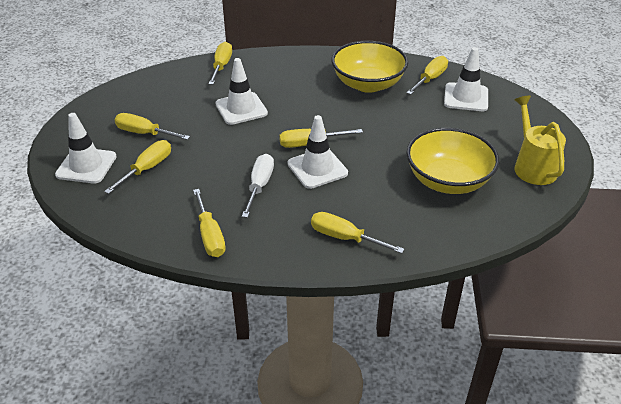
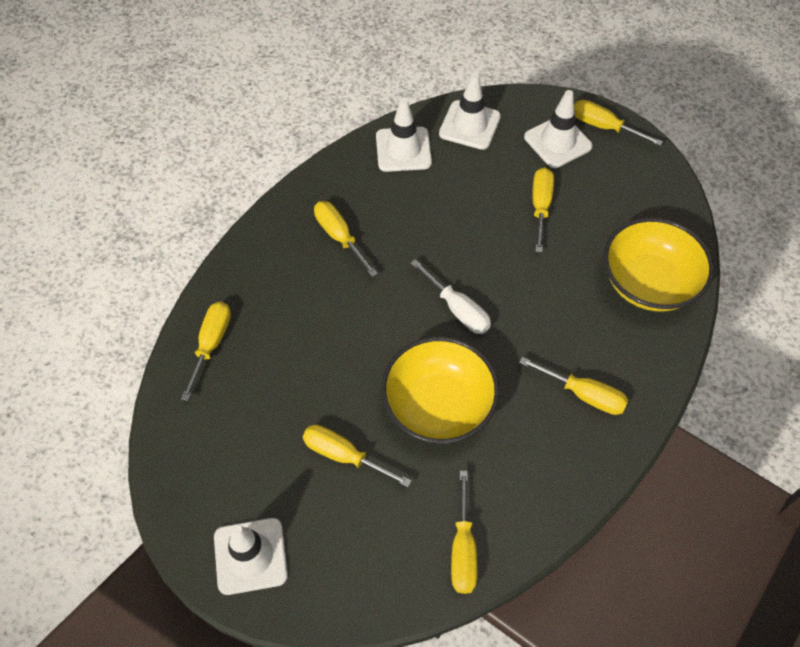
yellow watering can: [514,96,566,185] = 1 -> none = 0

